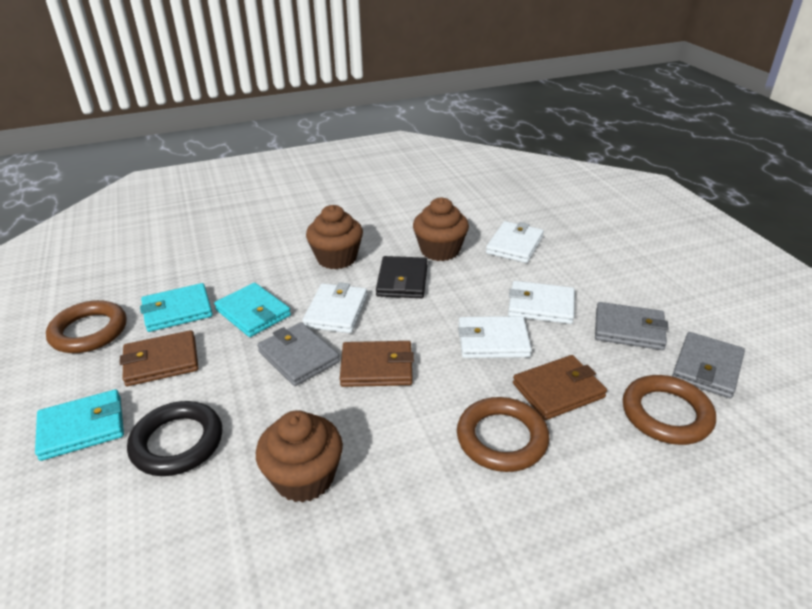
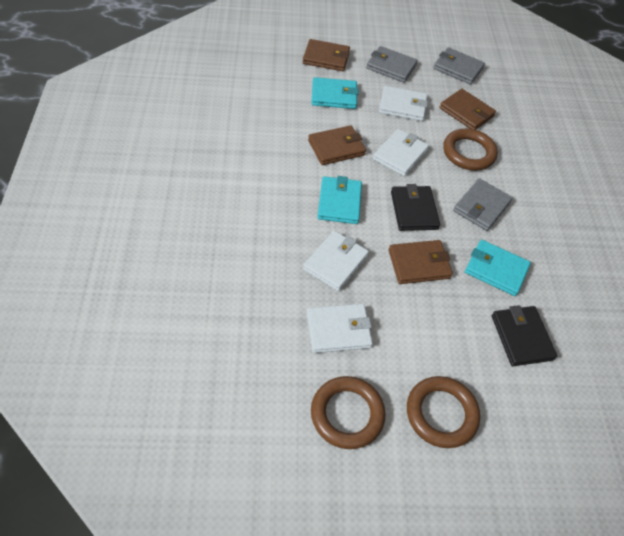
black ring: [127,401,222,476] = 1 -> none = 0
black wallet: [376,256,428,298] = 1 -> [391,184,440,231] [492,305,557,366] = 2
brown cupcake: [256,410,343,503] [306,205,363,269] [413,197,469,261] = 3 -> none = 0
brown wallet: [120,330,199,386] [340,341,414,387] [513,355,607,420] = 3 -> [303,39,350,71] [308,125,366,165] [389,240,453,284] [440,89,496,130] = 4

